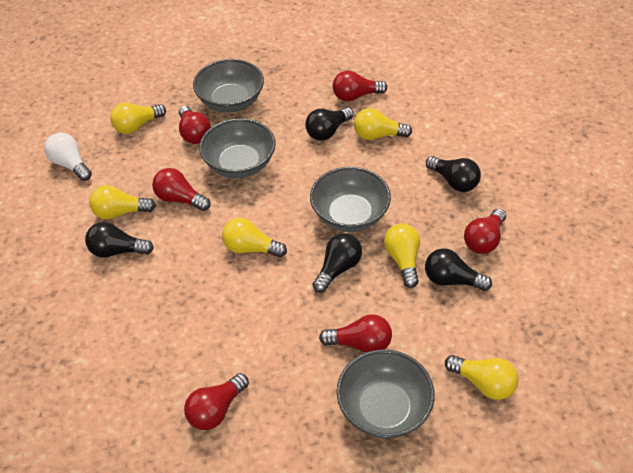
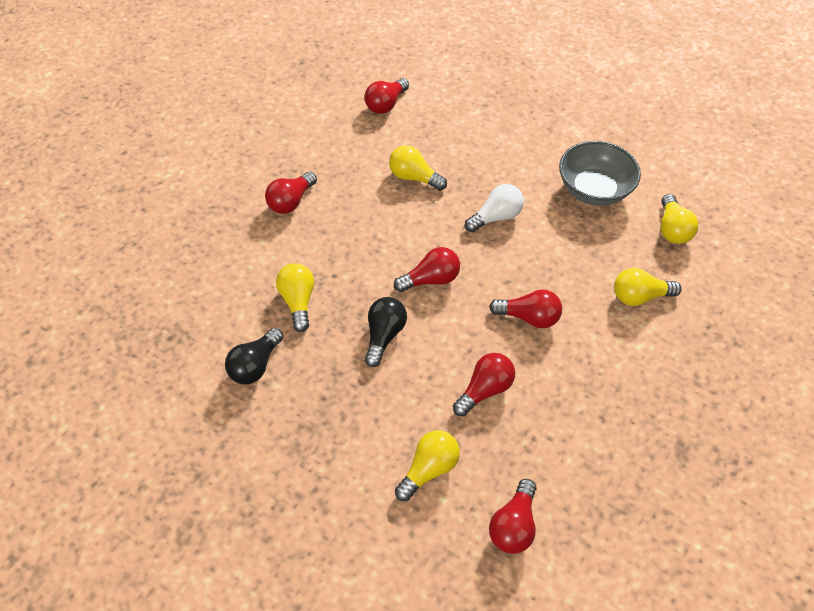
black light bulb: [85,222,154,258] [305,107,353,141] [312,233,362,293] [425,248,492,291] [426,156,481,192] = 5 -> [225,328,283,384] [365,297,407,367] = 2
grey bowl: [193,59,264,112] [199,118,276,178] [310,167,391,232] [337,349,435,439] = 4 -> [559,141,641,206] = 1
yellow light bulb: [89,185,156,220] [110,103,166,134] [222,218,287,257] [354,108,412,140] [384,223,420,288] [445,355,518,400] = 6 -> [276,263,314,332] [389,145,447,191] [395,430,460,501] [614,268,682,306] [660,194,699,244] = 5

